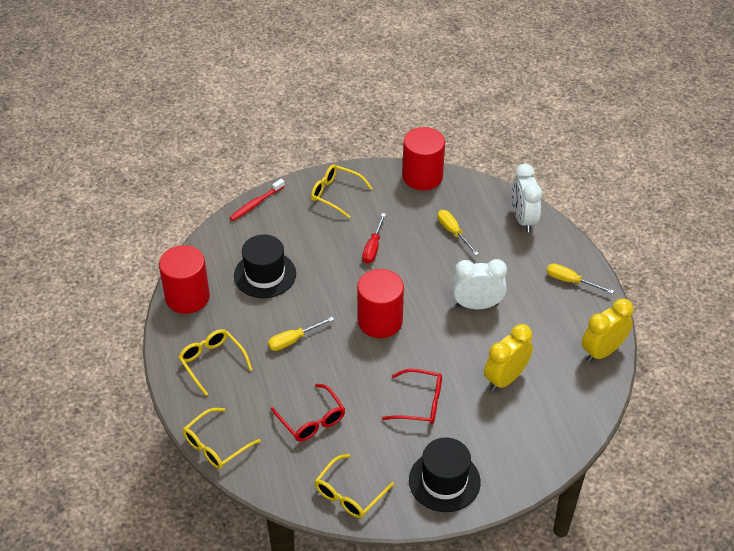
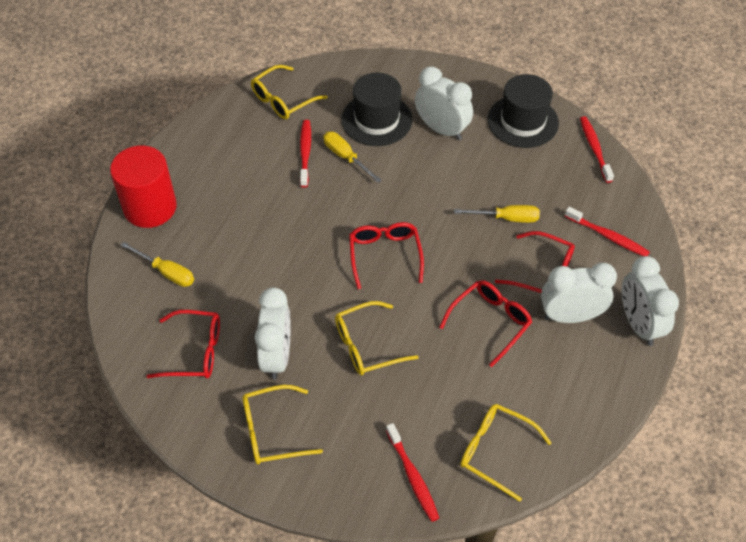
red cylinder: [159,245,210,314] [357,269,404,338] [402,127,445,190] = 3 -> [110,145,177,228] = 1
red glasses: [271,384,345,441] [382,369,442,424] = 2 -> [146,310,220,378] [349,222,424,289] [439,280,532,367] [495,231,575,293] = 4
red screwdriver: [362,213,386,263] = 1 -> none = 0
red toothbrush: [229,179,285,221] = 1 -> [300,120,311,188] [386,423,439,522] [565,206,650,256] [580,116,614,183] = 4
white clock: [452,259,507,309] [512,164,542,232] = 2 -> [255,287,291,380] [415,67,473,140] [541,263,617,323] [622,256,679,346] = 4
yellow clock: [484,324,533,391] [582,298,633,362] = 2 -> none = 0

